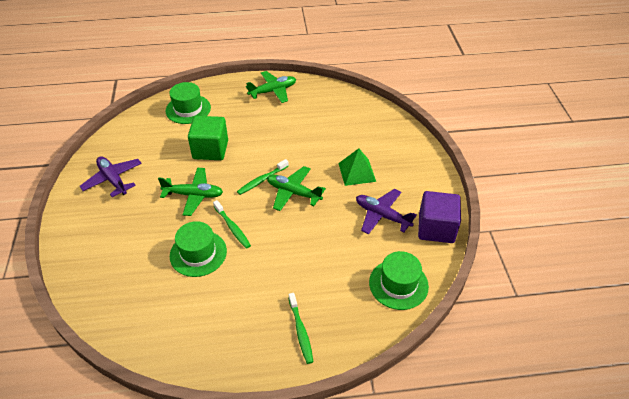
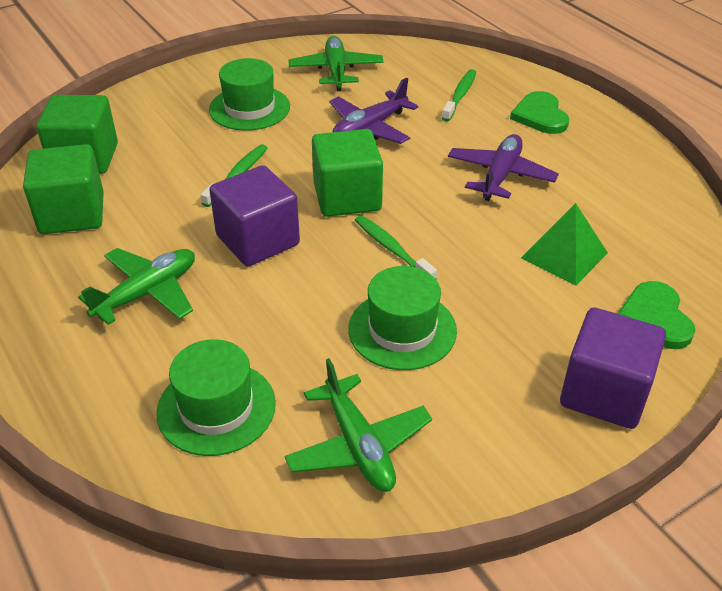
green cube: [188,116,228,160] = 1 -> [23,144,104,234] [37,95,118,174] [312,129,383,217] = 3
green heart: none = 0 -> [510,91,569,134] [618,281,696,349] = 2
purple cube: [418,191,461,243] = 1 -> [209,165,300,266] [560,307,666,429] = 2

